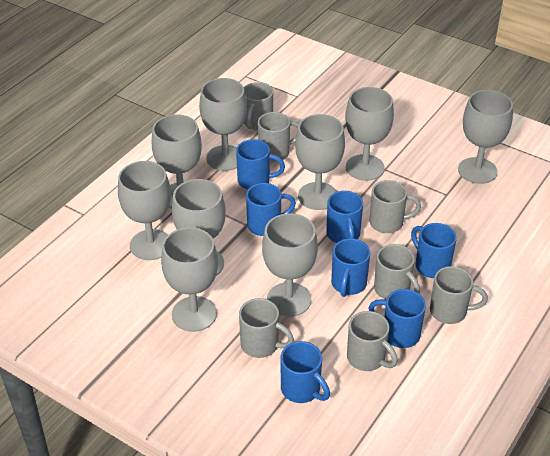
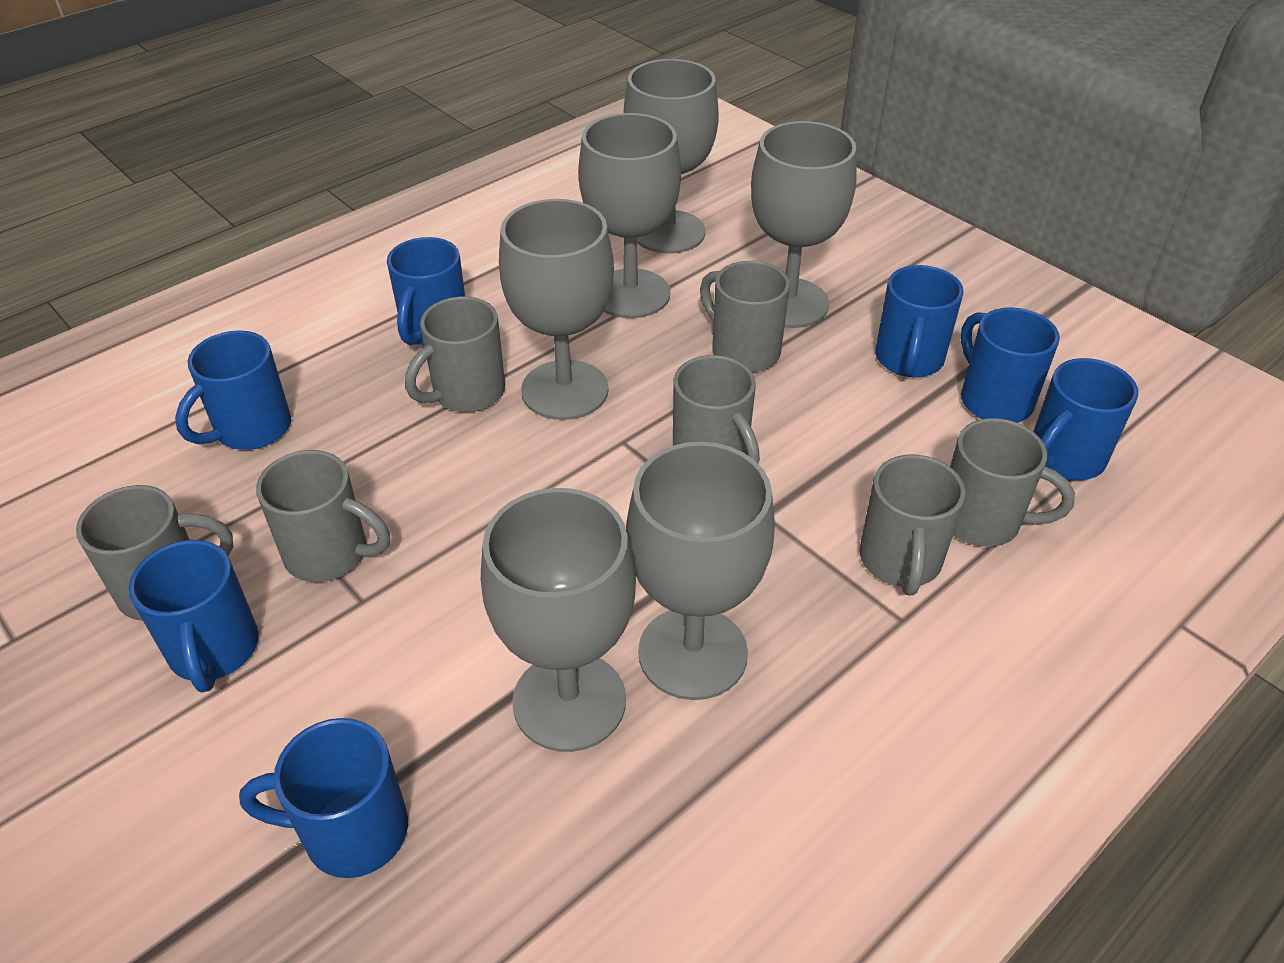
grey goblet: [118,161,171,260] [152,114,202,209] [161,227,218,332] [172,179,226,276] [199,78,247,171] [262,213,318,317] [295,114,345,210] [345,87,394,181] [458,90,513,184] = 9 -> [481,488,636,752] [499,199,614,420] [578,113,681,318] [624,59,719,253] [626,442,775,700] [751,121,857,328] = 6

